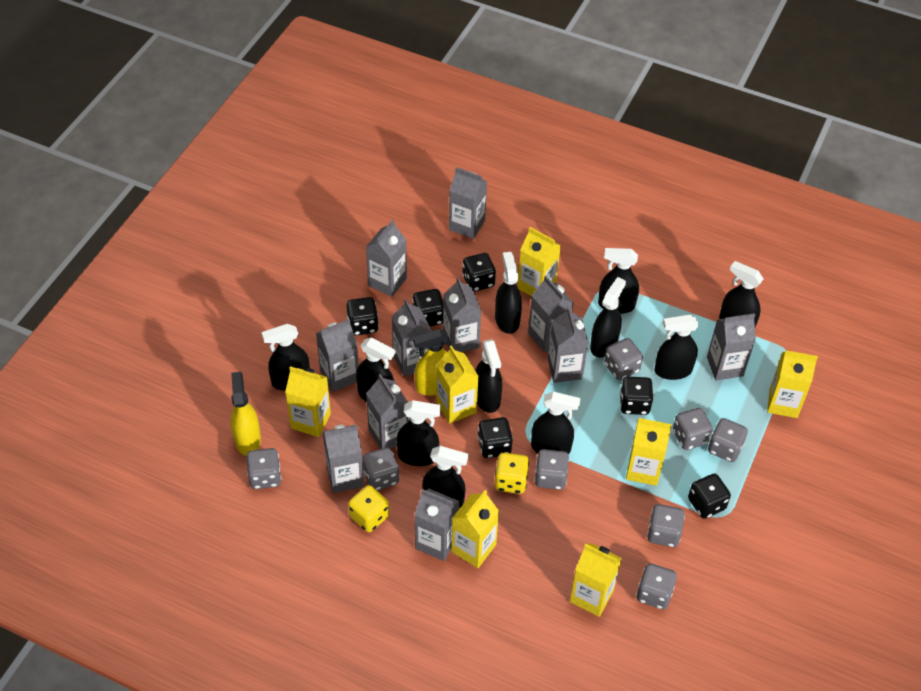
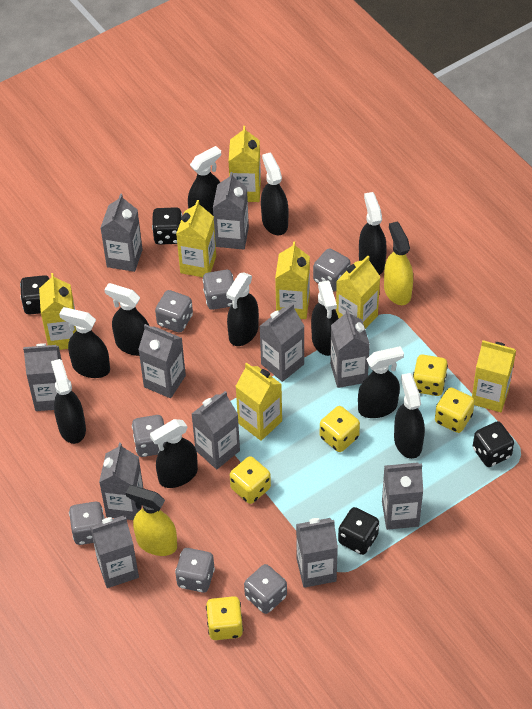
black dice: [346,297,379,336] [412,289,443,326] [462,253,496,292] [477,417,513,458] [620,377,654,415] [688,474,731,519] = 6 -> [20,275,49,315] [152,207,182,245] [338,507,379,555] [473,421,514,467] = 4
grey dice: [246,448,281,489] [362,447,399,491] [535,449,569,490] [604,338,643,380] [636,563,677,609] [647,504,685,547] [673,408,713,450] [708,418,748,462] = 8 -> [69,502,105,545] [132,415,166,457] [155,290,193,333] [175,548,215,593] [203,270,234,310] [244,564,287,614] [313,248,350,292] = 7
yellow dice: [348,485,389,532] [495,453,529,494] = 2 -> [206,596,243,640] [230,456,271,504] [320,406,360,452] [413,355,448,396] [435,387,475,433] = 5

